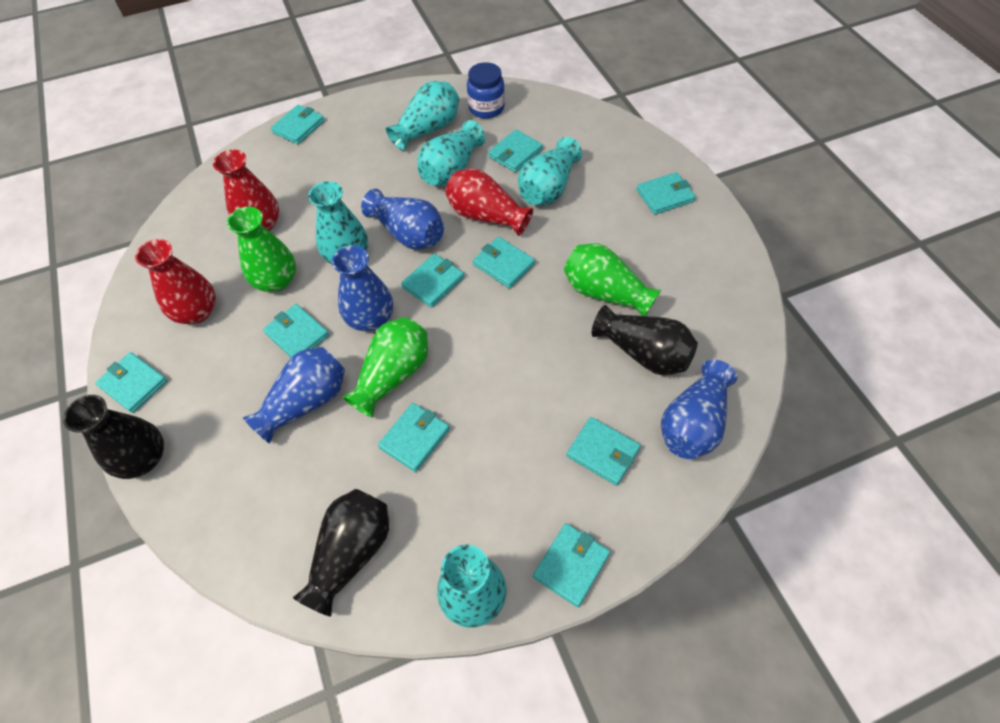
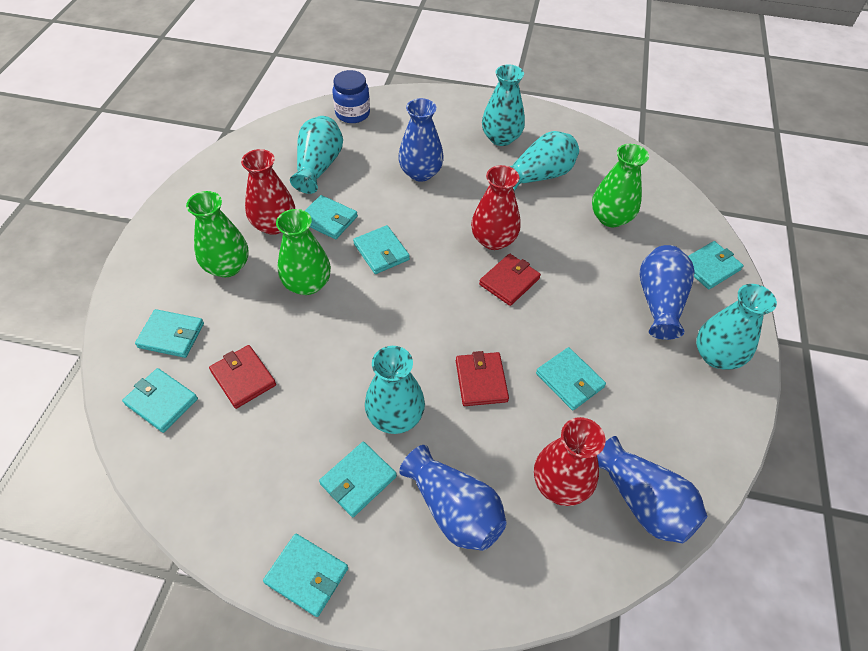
black vase: [63,395,164,479] [293,489,389,617] [592,305,698,376] = 3 -> none = 0
red wallet: none = 0 -> [209,345,276,409] [456,351,509,406] [479,254,541,306] = 3
turquoise wallet: [95,352,167,413] [263,304,329,358] [271,105,325,144] [378,403,450,472] [401,254,464,308] [473,237,535,288] [488,129,543,172] [533,523,610,607] [566,417,641,486] [636,172,696,215] = 10 -> [122,368,198,433] [135,309,204,358] [263,534,348,617] [305,195,358,239] [319,442,397,517] [353,225,410,274] [536,347,606,410] [688,241,744,289] = 8

